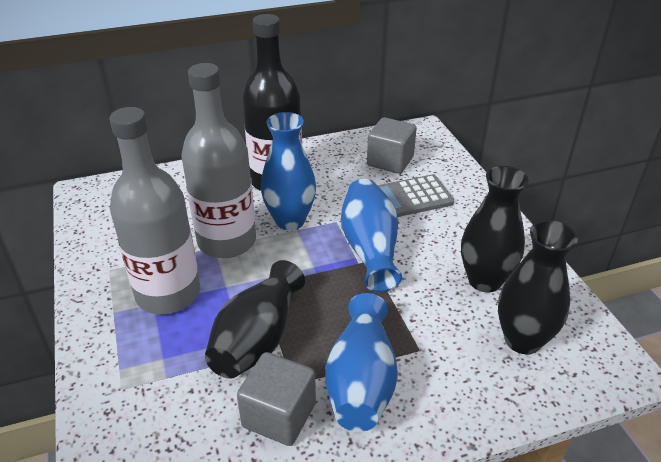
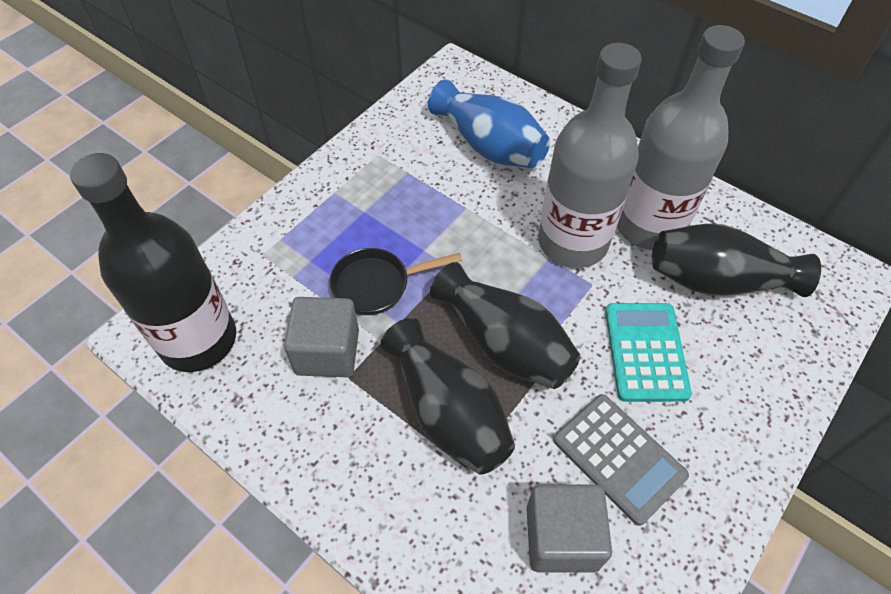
black pan: none = 0 -> [329,248,462,315] = 1
blue vase: [261,112,316,230] [325,293,398,432] [341,179,402,292] = 3 -> [428,79,550,168] = 1
turquoise calculator: none = 0 -> [605,303,692,402] = 1

